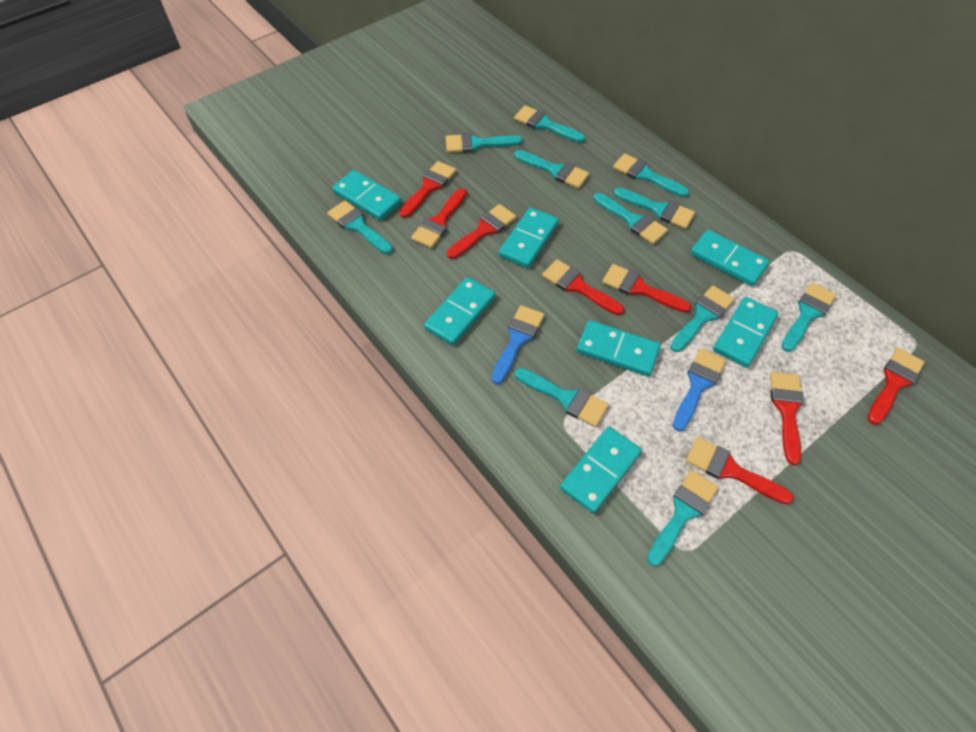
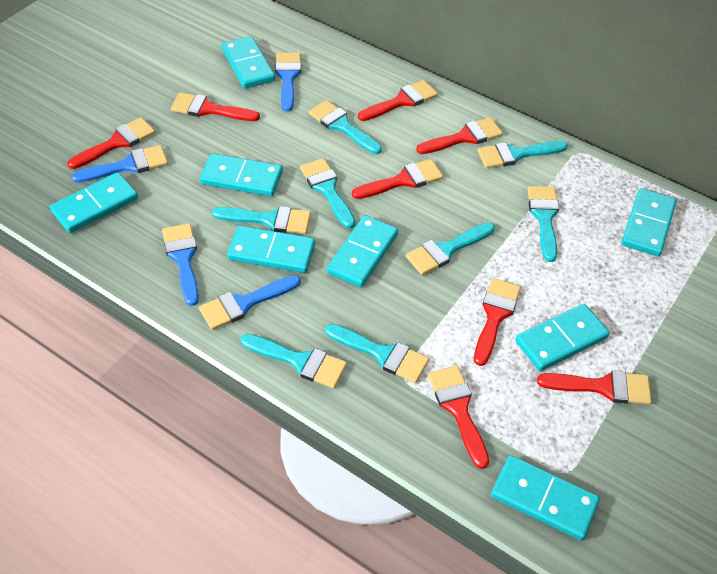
blue brush: [491,305,545,384] [673,348,726,431] = 2 -> [71,145,168,183] [162,223,199,306] [199,275,301,330] [275,53,301,112] = 4
turquoise brush: [327,200,393,254] [446,133,523,153] [514,105,585,143] [514,150,589,188] [515,368,609,427] [594,193,668,244] [613,153,690,197] [614,188,695,229] [647,470,718,566] [670,285,735,352] [781,282,836,352] = 11 -> [212,206,311,234] [241,334,347,388] [300,158,355,229] [309,100,382,154] [325,324,429,383] [406,222,495,275] [478,141,568,168] [528,186,559,262] = 8
turquoise domino: [332,170,402,221] [424,277,496,345] [499,207,559,268] [560,427,642,514] [577,320,661,376] [690,230,770,286] [713,297,778,368] = 7 -> [50,172,138,233] [200,153,283,197] [222,36,275,89] [227,226,315,273] [327,215,398,287] [491,455,600,540] [515,304,610,371] [621,188,677,257] = 8

